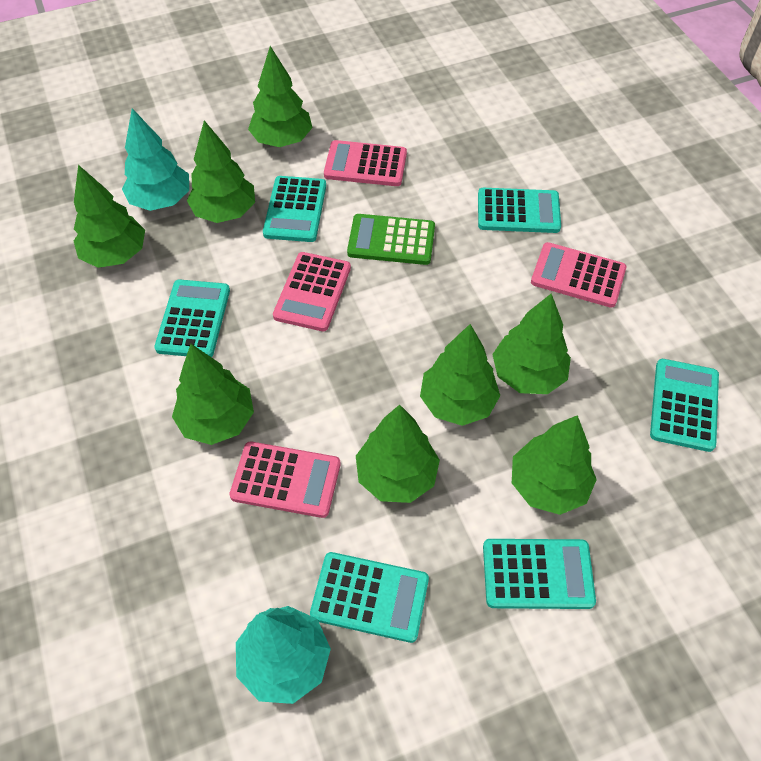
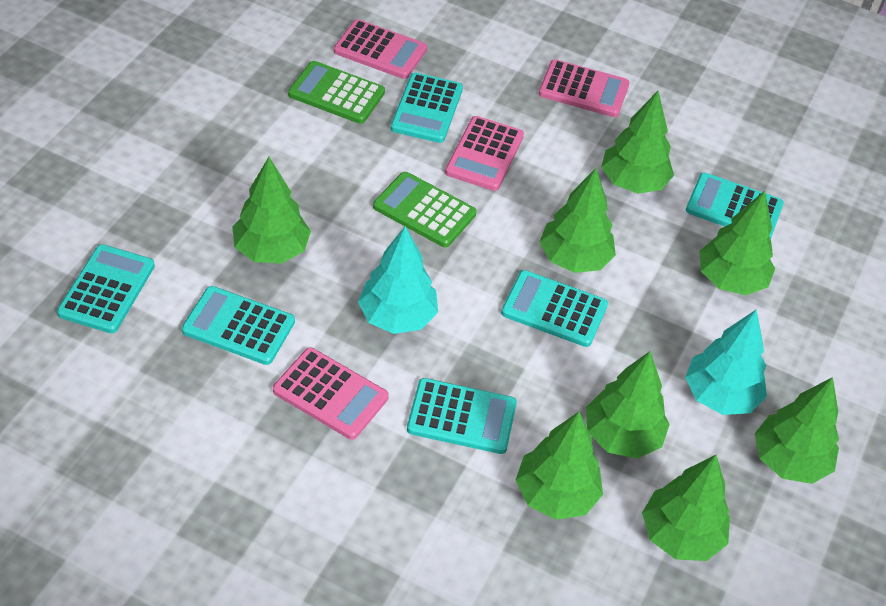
green calculator: [347,214,435,265] = 1 -> [288,61,385,124] [373,172,477,247] = 2

